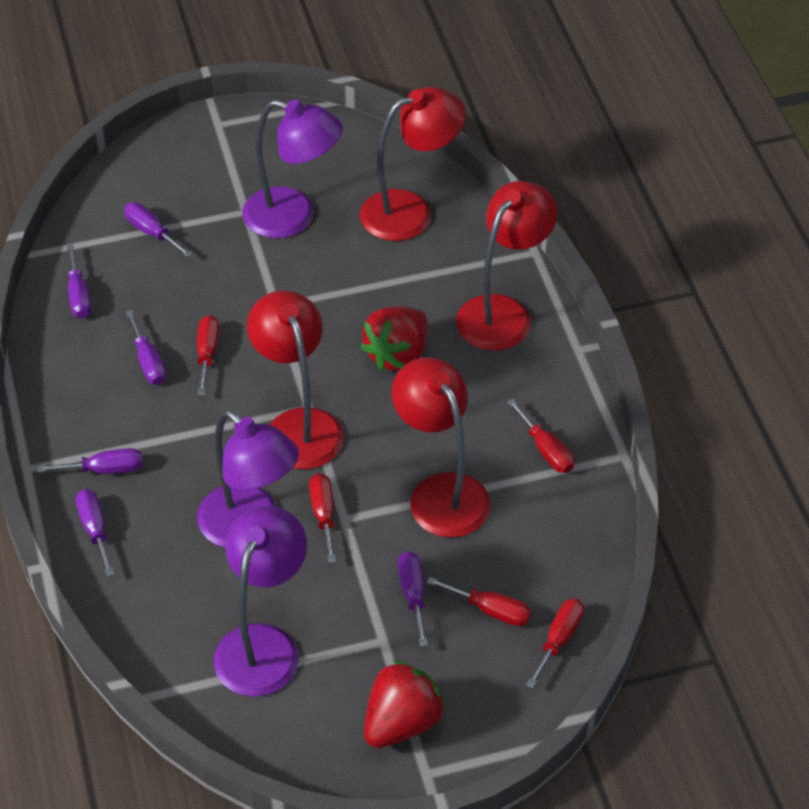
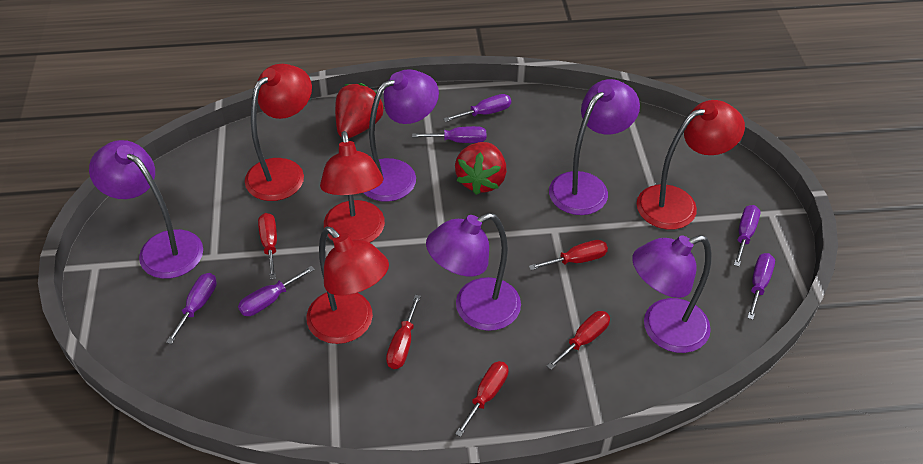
purple lamp: [197,410,299,548] [214,506,307,697] [243,99,343,238] = 3 -> [89,140,203,279] [364,69,439,202] [426,213,521,331] [549,79,640,215] [632,235,712,353] = 5

